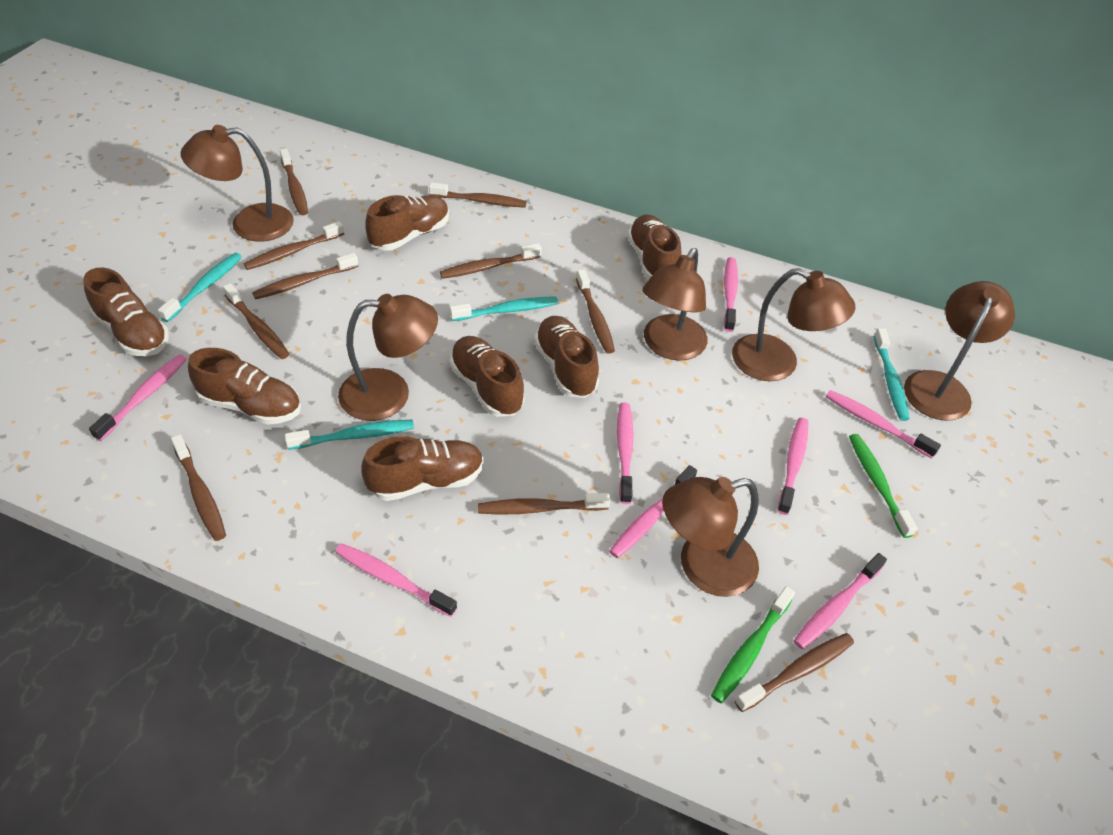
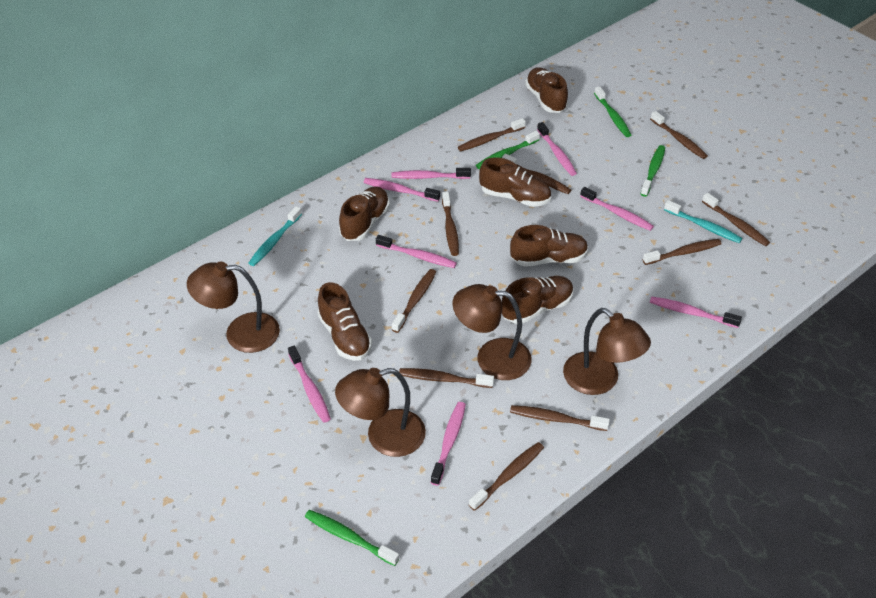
brown lamp: [180,125,294,242] [338,294,438,421] [642,248,708,361] [662,477,759,597] [732,268,856,381] [904,281,1015,421] = 6 -> [187,262,280,353] [335,368,426,457] [452,284,532,380] [563,308,651,395] = 4
brown shoe: [83,267,169,356] [188,348,301,425] [361,436,484,501] [365,195,449,251] [450,336,524,417] [534,316,599,398] [627,214,681,280] = 7 -> [318,282,372,361] [339,186,390,241] [479,158,551,207] [502,276,574,324] [510,225,588,267] [525,67,568,113] = 6
green toothbrush: [711,586,795,703] [849,434,918,538] = 2 -> [305,510,399,566] [476,131,540,169] [594,86,631,137] [641,145,665,197] = 4
turquoise toothbrush: [158,253,242,322] [285,420,414,450] [450,297,558,321] [874,328,909,421] = 4 -> [248,206,302,266] [664,200,743,243] = 2

